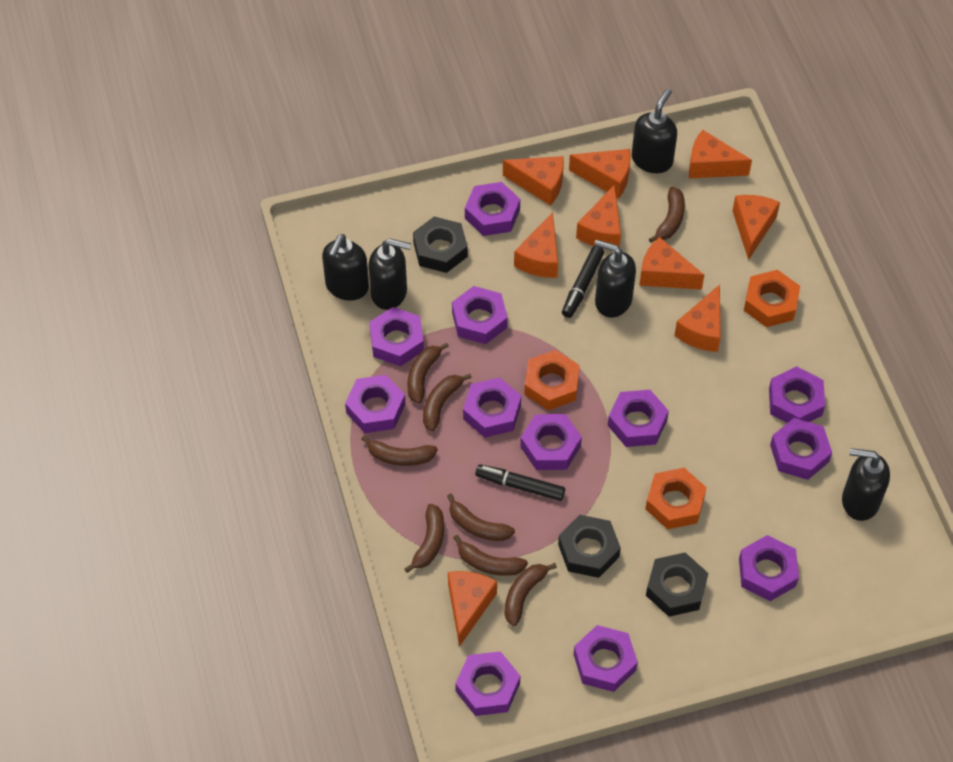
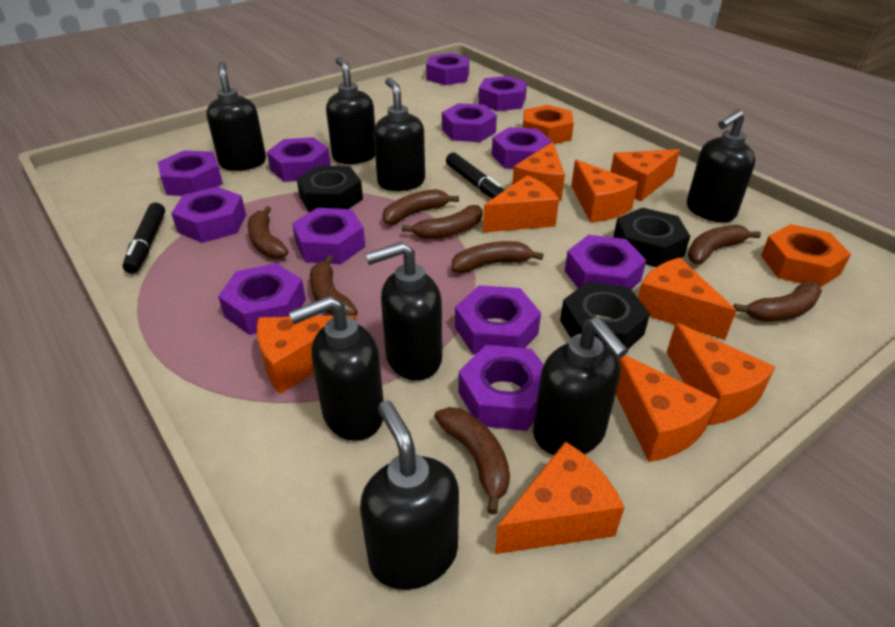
black soap dispenser: [322,234,369,301] [368,238,411,310] [594,240,636,318] [632,88,677,173] [842,448,890,521] = 5 -> [206,62,266,171] [289,296,384,441] [326,57,375,164] [360,400,459,590] [365,242,442,381] [374,78,425,191] [533,317,629,455] [687,110,756,222] = 8
orange nut: [524,350,580,410] [645,468,707,529] [744,270,800,327] = 3 -> [523,105,574,144] [761,224,851,287] = 2

